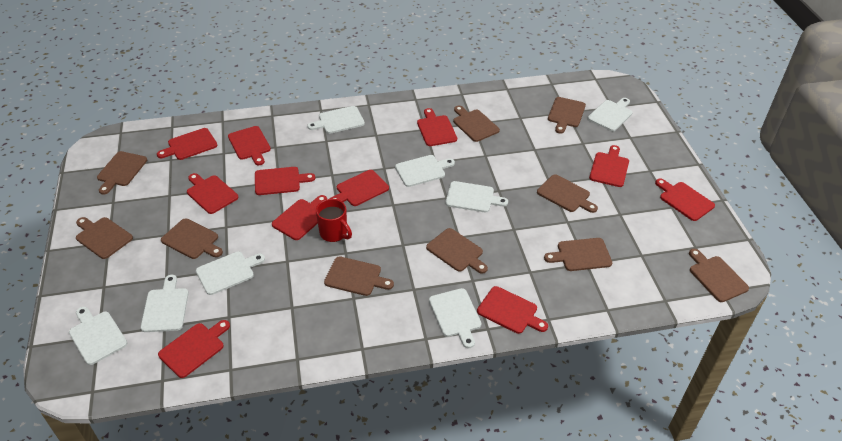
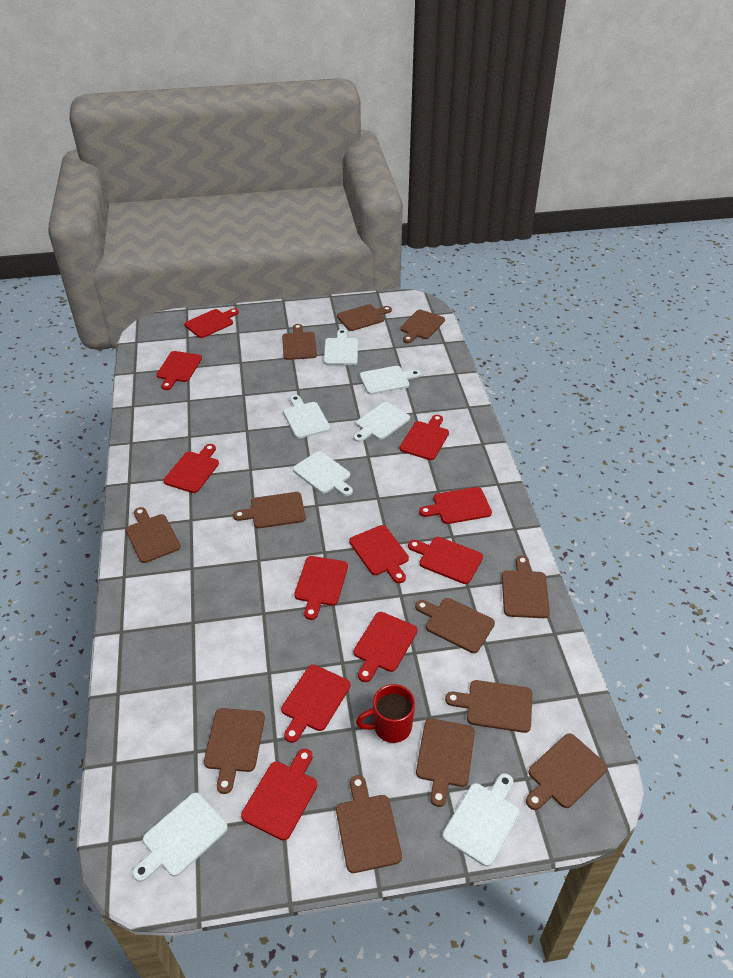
brown cutting board: [76,217,133,259] [97,151,147,194] [161,218,223,259] [324,256,394,296] [426,228,488,274] [453,105,500,142] [537,174,598,213] [544,238,612,271] [548,97,586,134] [689,249,749,302] = 10 -> [126,507,181,563] [204,708,265,794] [233,492,306,528] [282,324,317,360] [336,775,402,873] [337,304,392,331] [400,310,445,343] [415,598,495,653] [416,718,475,807] [445,680,532,733] [502,555,550,618] [526,733,608,810] = 12
white cutting board: [69,307,127,365] [140,275,189,332] [196,252,265,295] [307,106,365,134] [395,155,455,187] [429,288,482,348] [445,181,508,212] [588,98,633,131] = 8 -> [133,792,228,882] [283,395,330,439] [293,451,353,496] [324,329,358,365] [353,402,410,442] [360,366,421,395] [442,773,519,867] = 7

